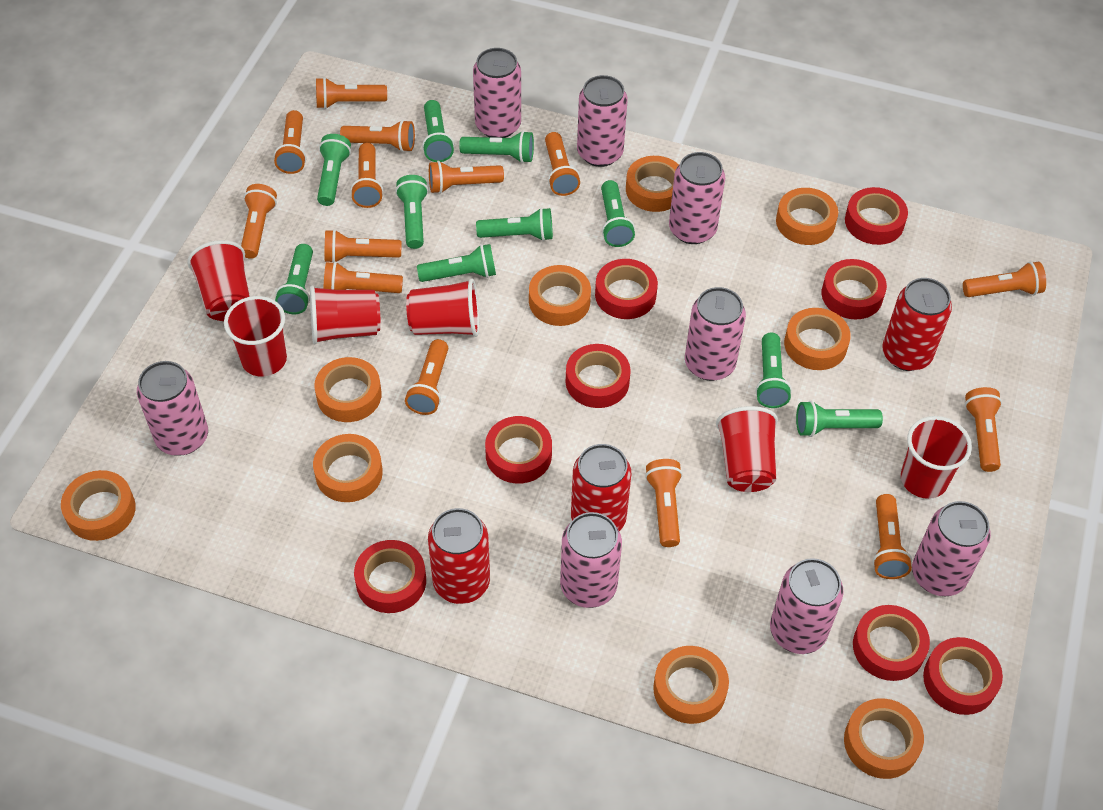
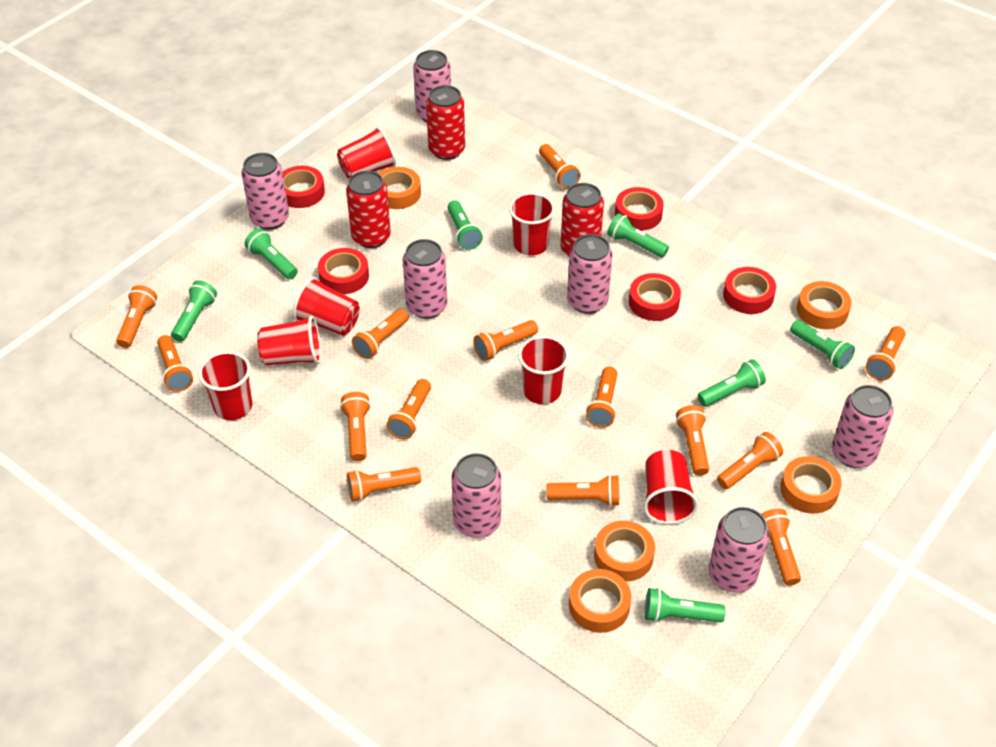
green flashlight: [275,244,313,314] [317,134,351,206] [395,175,428,249] [417,244,496,282] [422,100,454,162] [459,131,534,163] [476,208,553,241] [601,180,635,247] [755,333,792,408] [796,401,883,437] = 10 -> [171,280,217,342] [245,228,298,279] [447,200,483,250] [607,213,669,258] [645,588,725,623] [698,359,766,407] [790,320,855,369] = 7
orange tape: [61,470,136,541] [313,434,383,502] [314,357,382,422] [529,265,591,326] [626,156,679,212] [653,646,729,724] [776,188,838,245] [784,308,851,370] [844,698,924,779] = 9 -> [378,167,421,209] [569,569,631,633] [594,521,655,582] [780,456,842,514] [797,281,852,329] = 5
pink can: [137,361,208,456] [473,48,521,138] [560,512,622,608] [577,75,627,167] [669,152,725,244] [685,287,746,381] [770,558,843,654] [912,501,991,596] = 8 -> [241,153,289,230] [403,239,447,319] [413,50,451,122] [451,453,501,538] [567,234,613,314] [709,507,769,593] [832,385,893,468] = 7
red cup: [187,240,250,321] [224,296,287,377] [310,286,380,344] [406,278,479,337] [716,406,778,492] [901,416,972,499] = 6 -> [198,351,253,420] [257,316,321,365] [293,277,360,335] [337,127,396,179] [509,192,555,256] [518,336,569,404] [643,450,698,524] = 7
red tape: [354,540,426,613] [485,416,552,484] [566,344,631,408] [595,259,658,319] [822,259,887,320] [845,187,908,245] [853,605,930,681] [923,637,1003,715] = 8 -> [283,166,325,208] [318,248,369,294] [615,187,664,231] [629,273,681,321] [723,267,776,314] = 5

